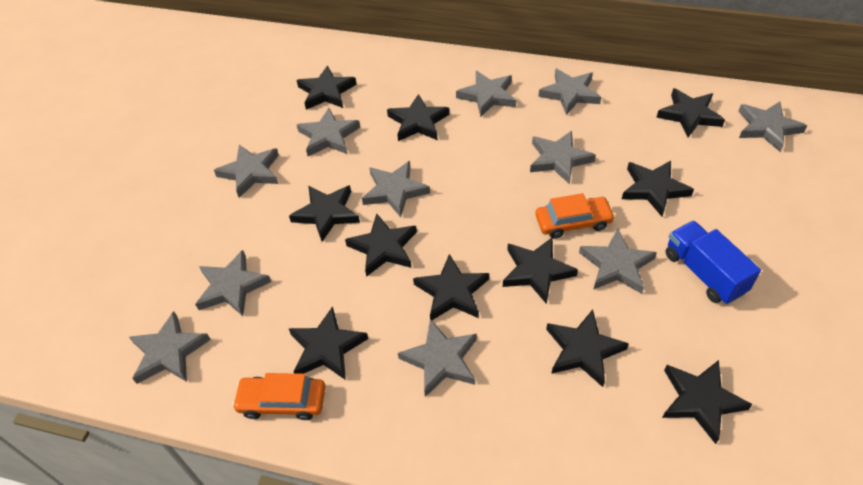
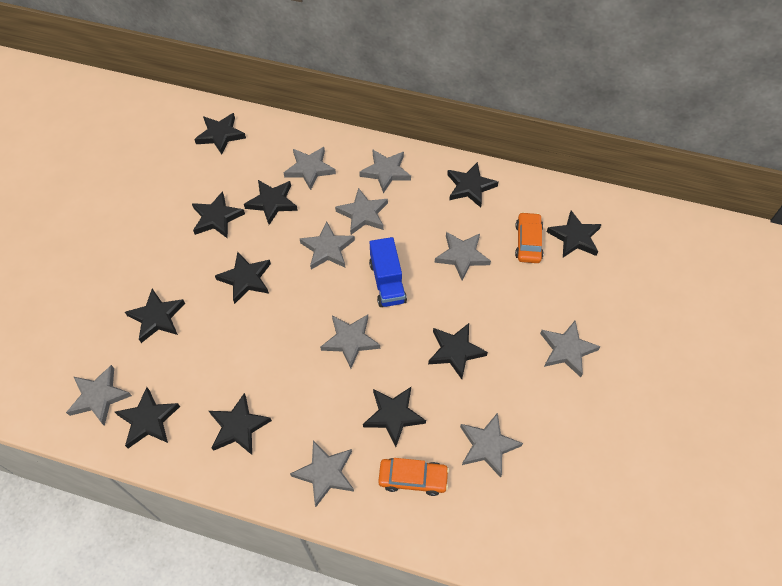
grey star: [129,311,211,384] [195,250,271,316] [214,145,279,198] [297,108,360,156] [362,161,430,217] [398,319,477,397] [456,71,516,117] [530,131,596,185] [538,68,601,115] [579,229,657,294] [738,102,807,152] = 11 -> [66,365,132,426] [284,147,336,190] [290,440,354,507] [300,221,355,270] [320,315,380,369] [335,188,388,235] [359,150,411,193] [435,232,491,280] [460,413,523,478] [540,321,601,378] = 10

